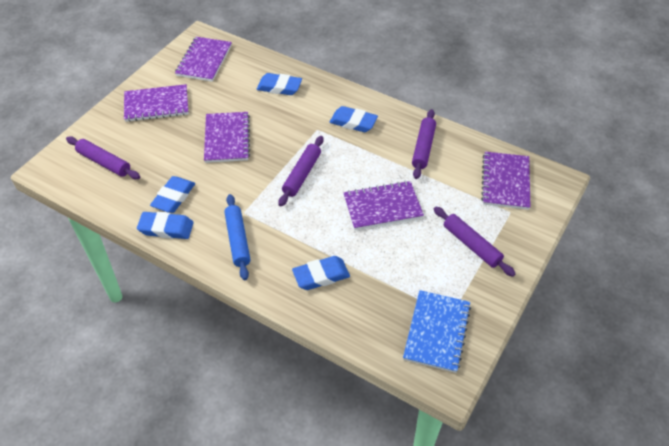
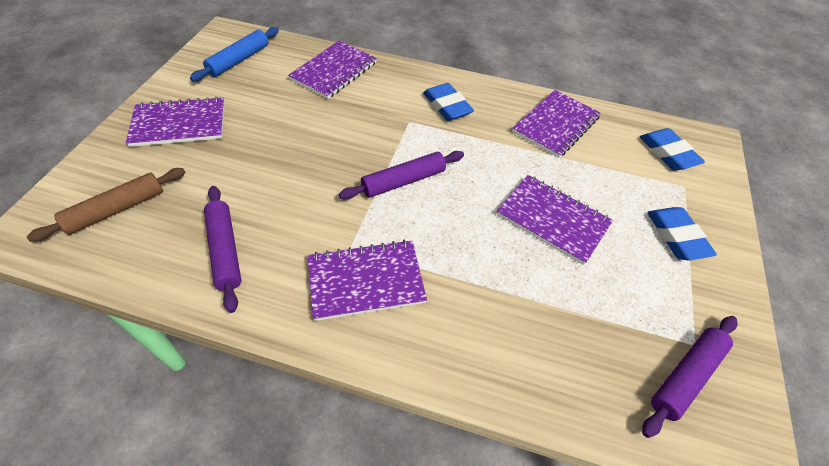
blue eraser: [137,212,194,239] [150,176,195,213] [257,73,302,95] [292,256,350,290] [329,106,378,132] = 5 -> [423,83,474,121] [640,128,705,170] [647,207,717,261] = 3
blue notebook: [403,290,471,373] = 1 -> none = 0
brown rolling pin: none = 0 -> [27,168,186,242] = 1
purple rolling pin: [66,136,140,179] [278,136,324,206] [412,109,436,179] [434,207,516,277] = 4 -> [204,186,241,313] [339,151,464,200] [642,316,738,438] = 3

